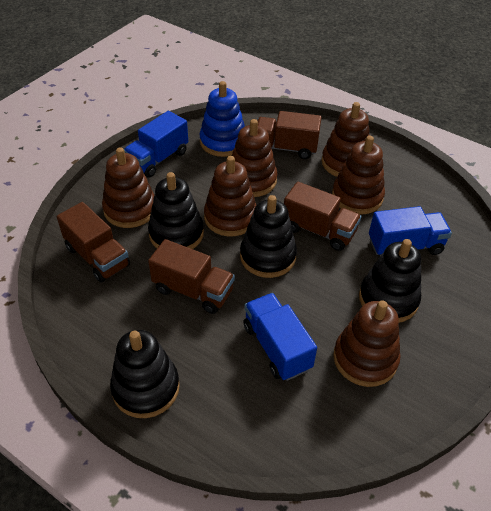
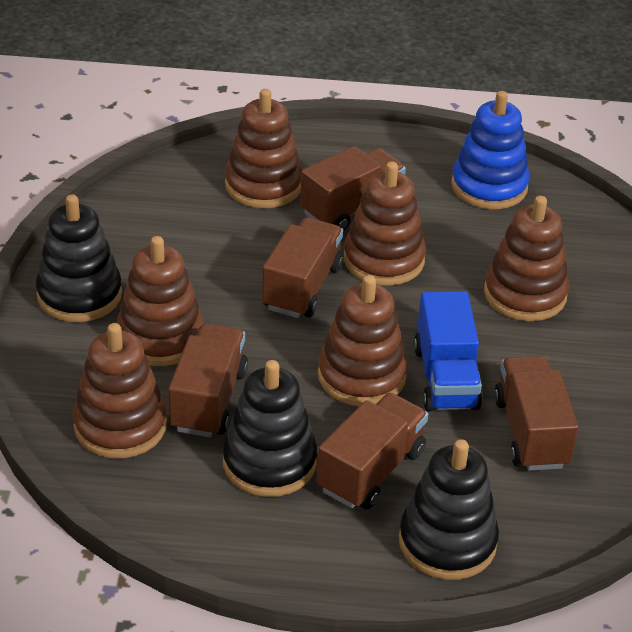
black stacking toy: [110,330,180,418] [148,172,204,249] [240,195,297,278] [359,239,421,323] = 4 -> [35,194,122,322] [222,360,317,497] [399,439,499,580] = 3
blue truck: [124,111,188,177] [243,293,317,381] [369,206,452,255] = 3 -> [414,291,483,411] = 1
brown truck: [57,202,130,283] [148,239,235,314] [257,111,322,159] [284,182,361,251] = 4 -> [168,324,248,437] [262,218,343,318] [300,146,406,231] [317,393,428,509] [494,356,579,471] = 5

